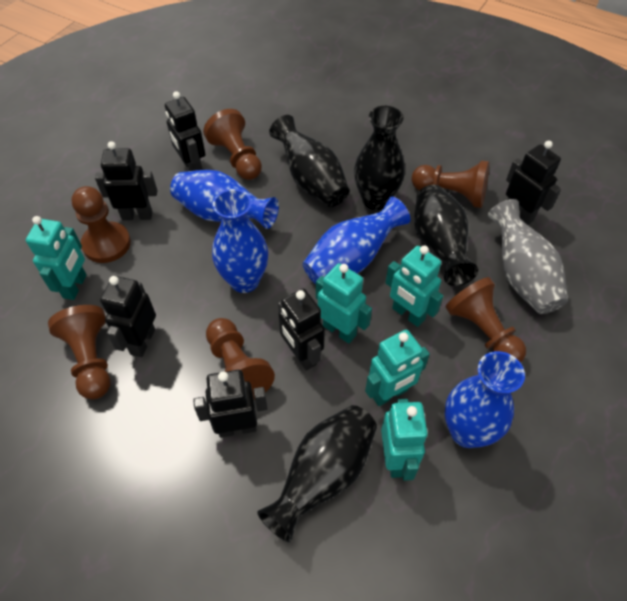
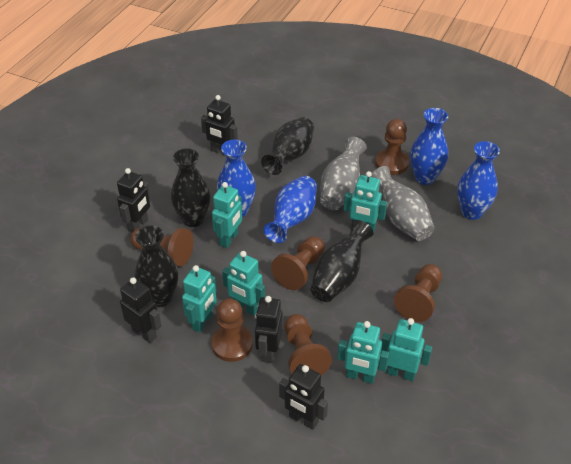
black robot: [95,141,157,220] [100,276,156,357] [165,91,206,171] [193,370,268,438] [278,289,325,371] [506,141,561,225] = 6 -> [117,168,150,233] [120,278,161,343] [201,95,238,155] [255,296,283,363] [279,364,328,430] = 5
grey vase: [488,199,568,314] = 1 -> [320,137,367,210] [371,166,435,241] = 2
turquoise robot: [26,216,87,300] [316,263,372,344] [365,330,430,406] [381,399,428,481] [385,246,443,327] = 5 -> [182,265,217,333] [212,182,242,248] [222,251,265,316] [337,321,389,384] [343,171,387,234] [381,318,432,381] = 6

